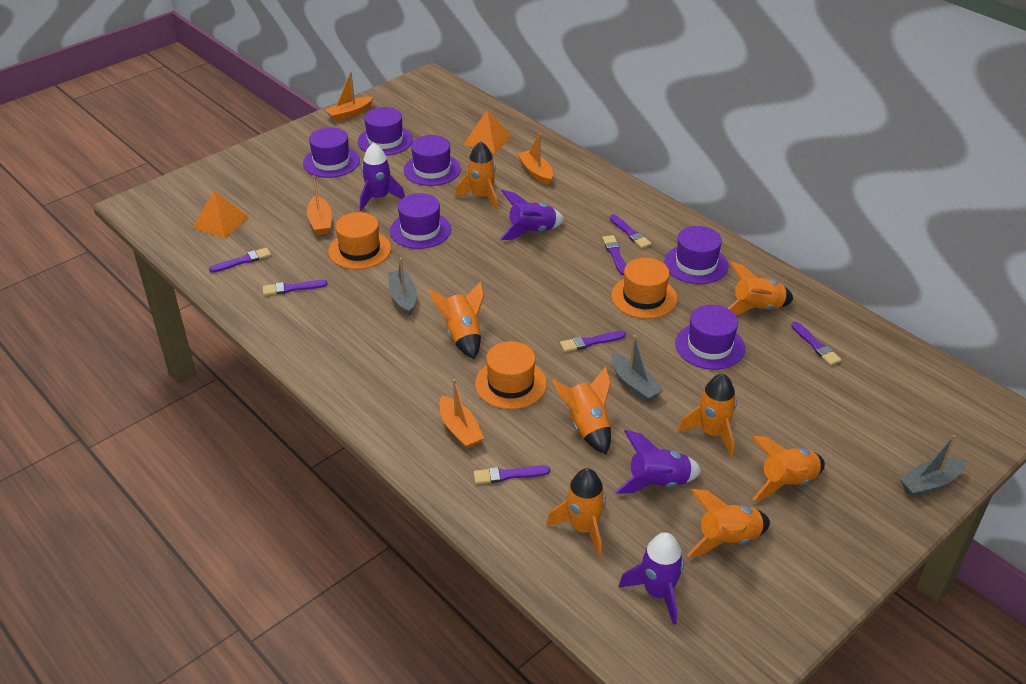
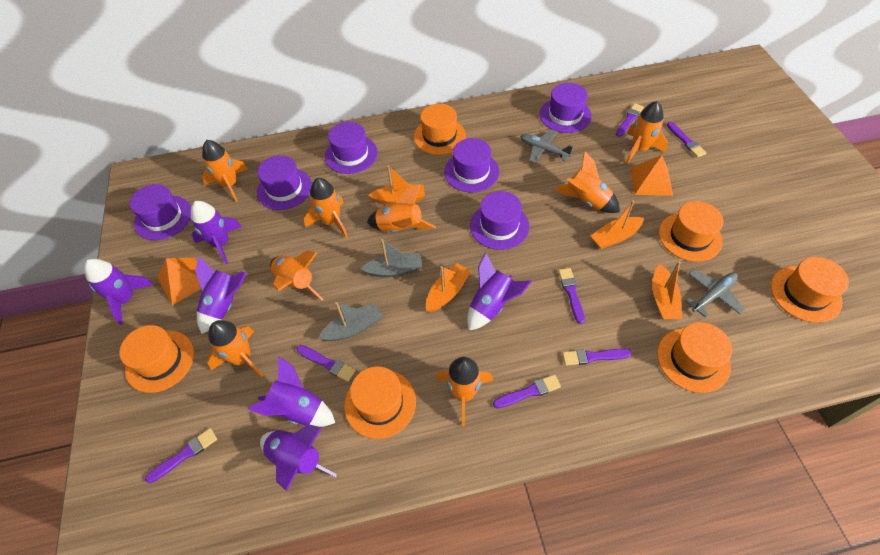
grey boat: [388,258,417,316] [611,335,664,401] [899,435,966,497] = 3 -> [319,302,383,341] [361,239,423,277] = 2
grey plane: none = 0 -> [520,130,573,163] [685,270,745,318] = 2
orange hat: [328,212,391,269] [475,341,547,409] [611,258,677,319] = 3 -> [119,325,194,393] [344,366,416,439] [414,104,466,155] [657,322,732,393] [659,201,723,262] [771,257,849,323] = 6
purple rocket: [360,143,405,211] [500,190,564,240] [615,430,701,494] [619,533,684,625] = 4 -> [84,259,154,325] [191,201,242,264] [195,256,247,334] [248,356,335,427] [260,425,337,491] [467,252,532,331] = 6

